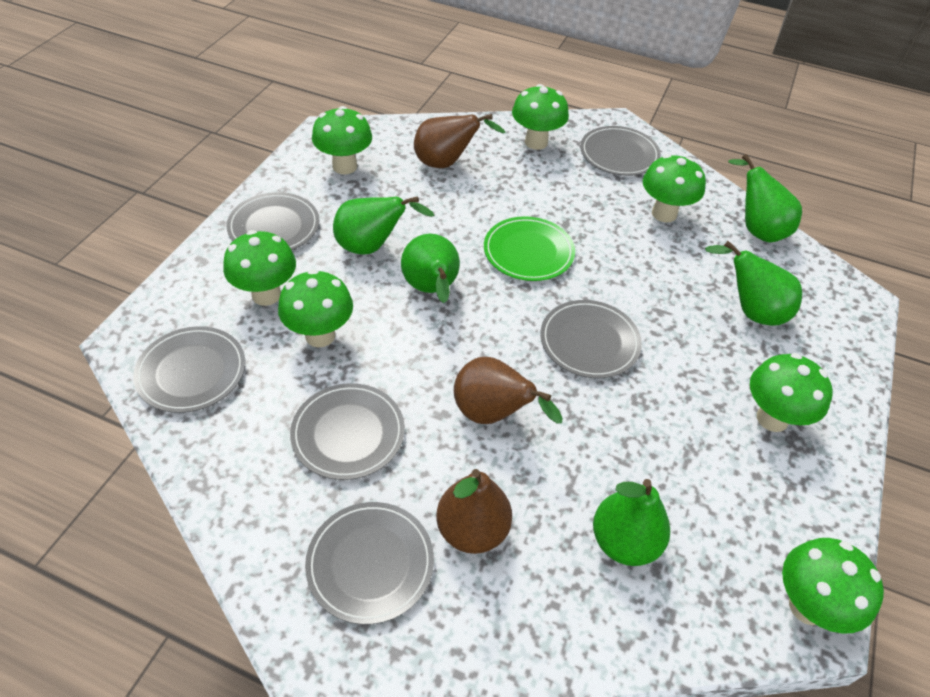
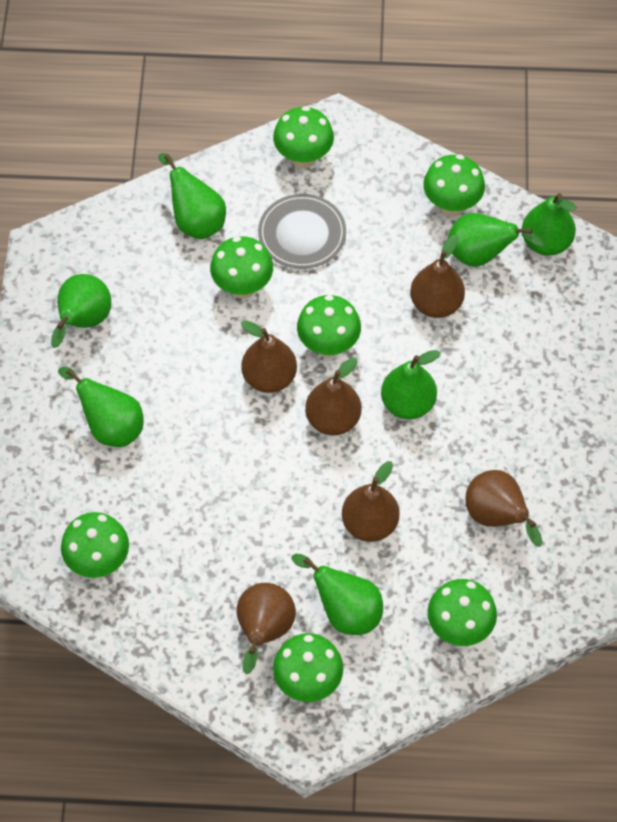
brown pear: [414,114,505,168] [437,469,512,554] [454,357,563,424] = 3 -> [237,583,296,674] [241,320,297,393] [305,357,361,435] [342,461,399,542] [410,235,465,318] [465,470,542,547] = 6
green pear: [333,196,434,255] [401,234,460,303] [593,479,670,566] [705,241,802,326] [728,154,802,243] = 5 -> [51,274,111,348] [58,367,144,447] [158,153,226,239] [291,554,383,635] [381,350,441,419] [448,213,545,267] [522,193,576,256] = 7
green plate: [484,216,575,281] = 1 -> none = 0
grey plate: [133,326,245,413] [227,192,320,250] [290,383,405,480] [305,502,434,625] [540,300,642,378] [580,126,661,176] = 6 -> [258,194,346,269] = 1

